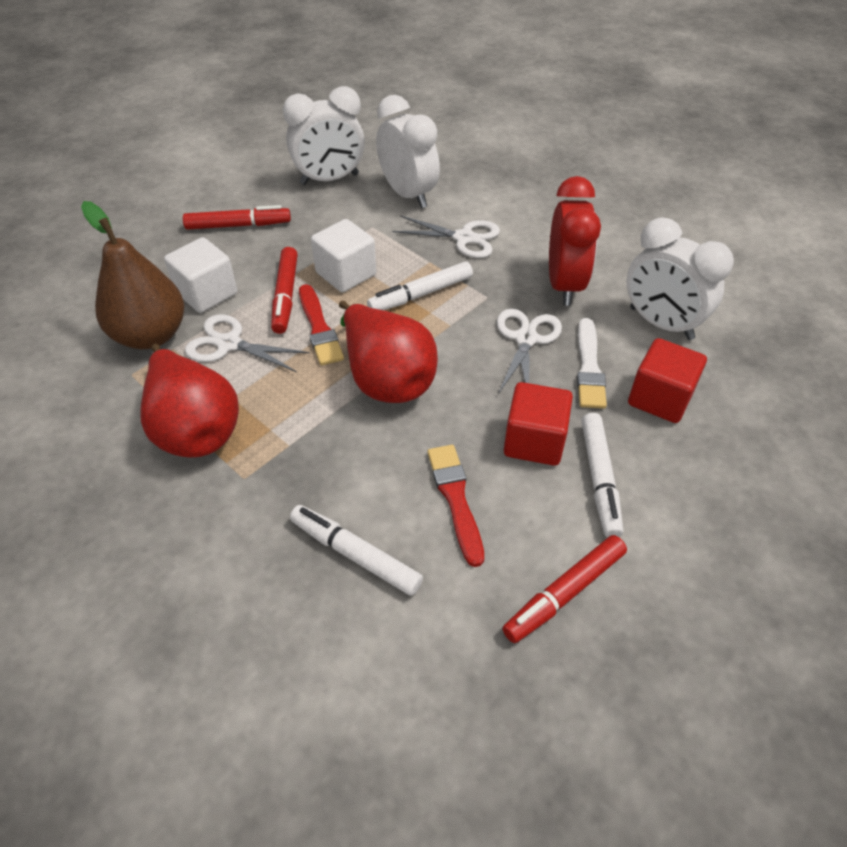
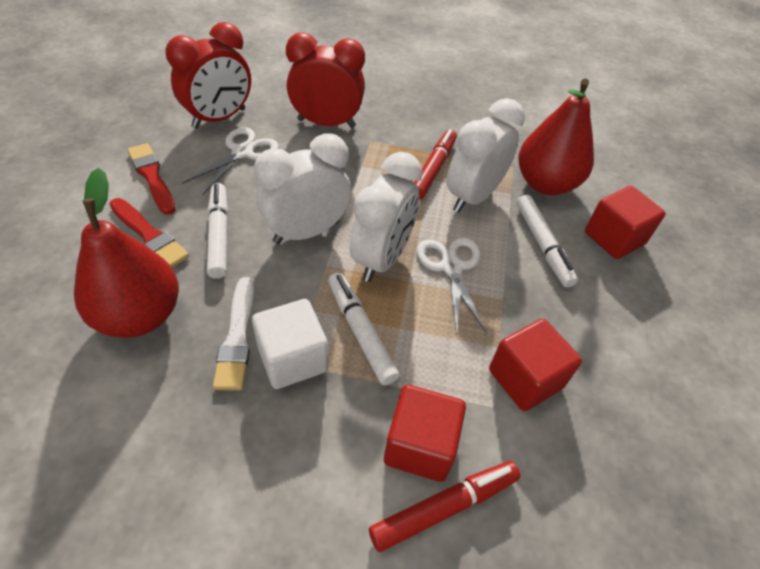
brown pear: [81,201,184,349] = 1 -> none = 0
red clock: [549,176,601,306] = 1 -> [165,22,251,129] [286,33,365,128] = 2
red cube: [504,382,573,466] [628,338,707,423] = 2 -> [384,385,466,482] [489,319,582,411] [585,186,666,259] = 3
red marker: [183,205,291,230] [271,247,298,334] [502,535,627,643] = 3 -> [369,461,520,552] [414,129,457,199] = 2
white cube: [164,237,237,313] [311,219,376,293] = 2 -> [252,299,328,389] = 1
white scissors: [185,314,310,372] [392,215,500,258] [497,309,562,394] = 3 -> [182,127,279,195] [416,238,487,335] = 2

